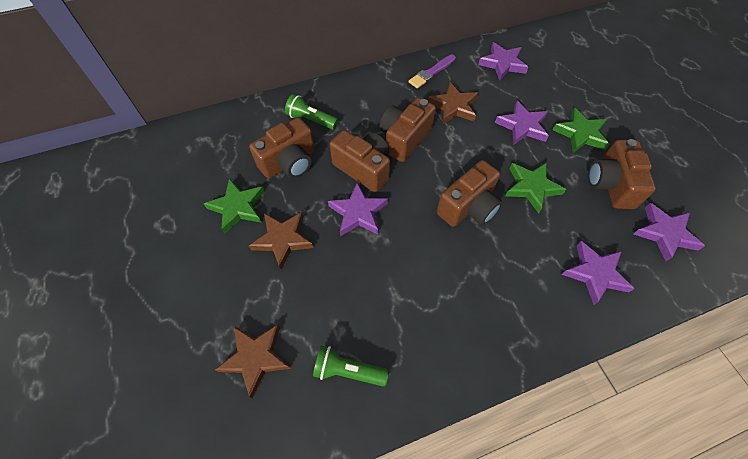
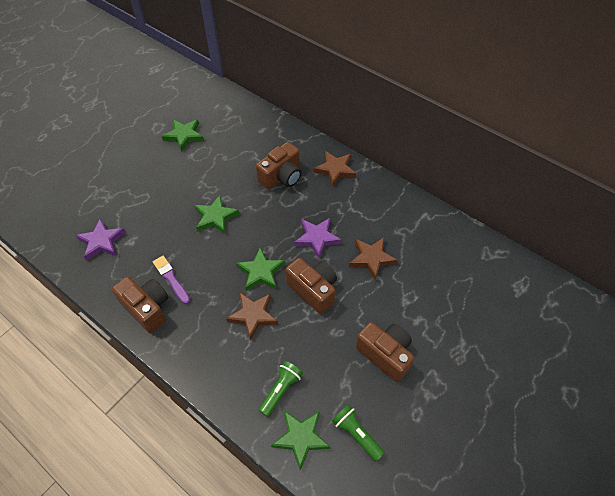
brown camera: [249,118,315,179] [329,130,390,193] [380,98,436,162] [437,160,502,227] [588,139,656,209] = 5 -> [112,276,169,333] [256,142,302,190] [285,258,337,314] [356,322,415,382] = 4
green star: [204,179,265,234] [505,162,566,213] [553,108,610,153] = 3 -> [162,119,204,152] [194,195,239,234] [236,248,285,291] [271,411,330,470] = 4
purple star: [328,183,388,236] [478,42,529,80] [495,101,549,145] [562,241,635,305] [634,203,705,261] = 5 -> [76,219,126,261] [294,218,342,258] = 2

